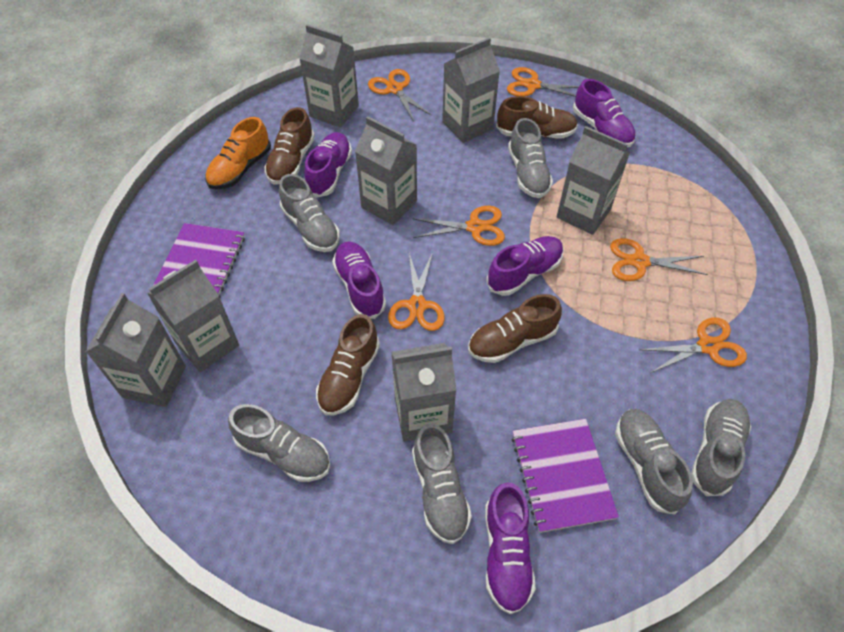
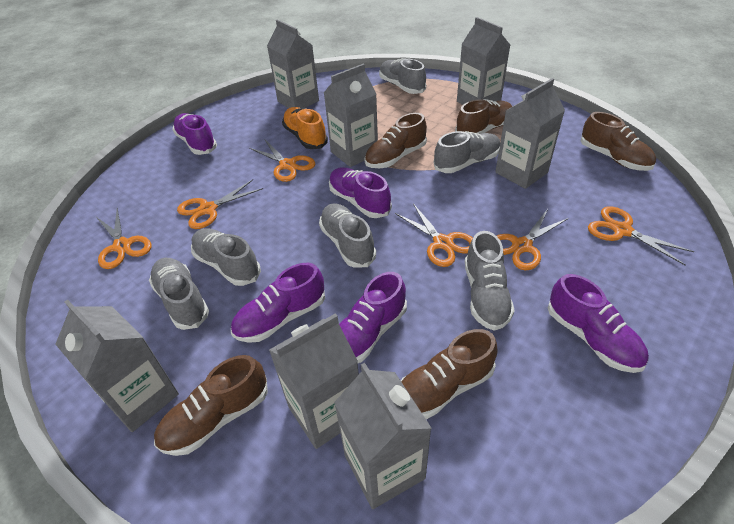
brown shoe: [264,107,315,185] [316,314,380,415] [468,294,562,363] [496,96,578,138] = 4 -> [154,355,268,456] [364,113,427,168] [401,329,497,419] [455,99,512,134] [581,112,656,171] = 5
purple notebook: [153,223,245,297] [512,419,619,533] = 2 -> none = 0

